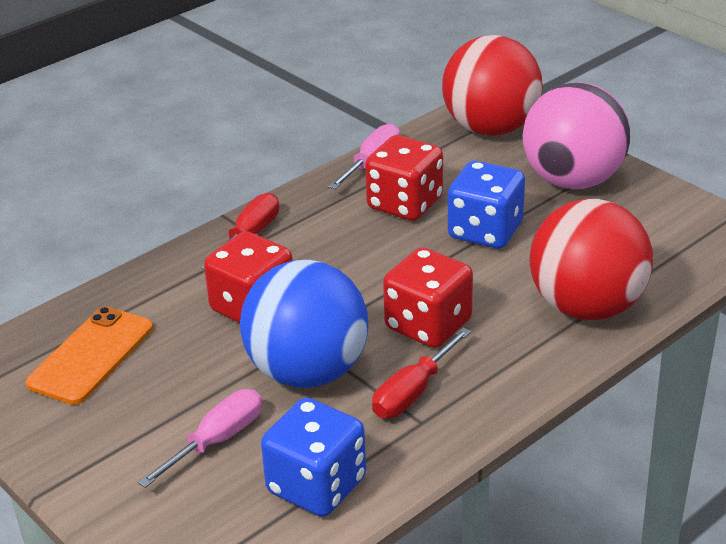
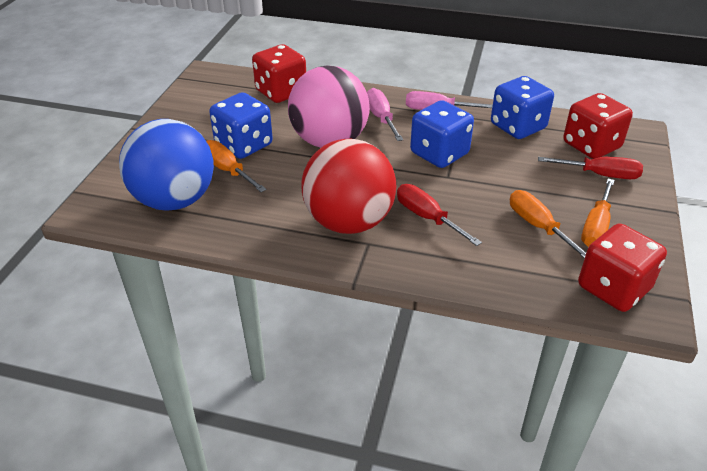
blue dice: [261,398,366,517] [448,161,525,249] = 2 -> [209,92,273,159] [410,100,474,168] [491,76,554,139] = 3
orange phone: [26,306,153,405] = 1 -> none = 0
orange screwdriver: none = 0 -> [206,140,267,192] [510,190,586,259] [581,179,615,247] = 3
red ball: [442,35,543,136] [529,199,653,320] = 2 -> [301,139,397,234] = 1

